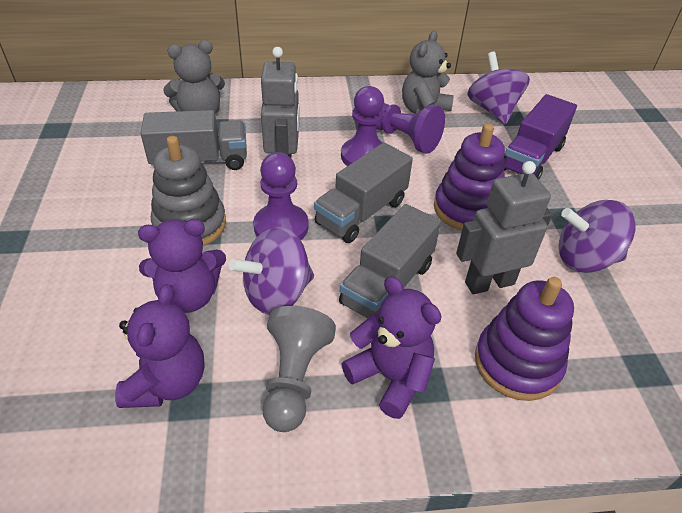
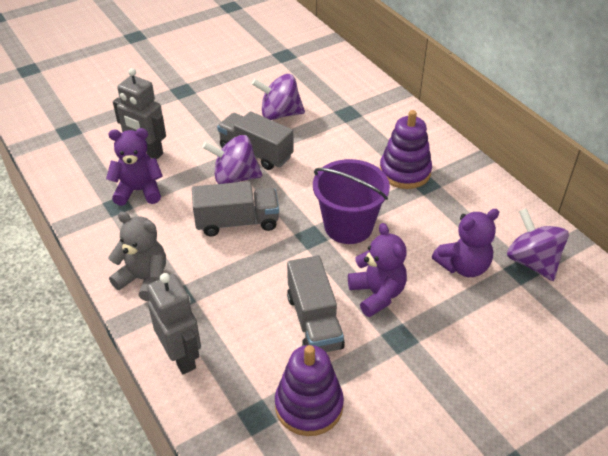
grey pawn: [262,306,336,432] = 1 -> none = 0
grey stacking toy: [151,136,226,246] = 1 -> none = 0
grey teddy bear: [163,40,225,114] [402,31,454,113] = 2 -> [108,211,166,301] = 1
purple bucket: none = 0 -> [313,159,390,244] = 1
purple pawn: [253,152,309,240] [341,86,384,166] [376,103,445,154] = 3 -> none = 0
purple truck: [504,94,577,180] = 1 -> none = 0

